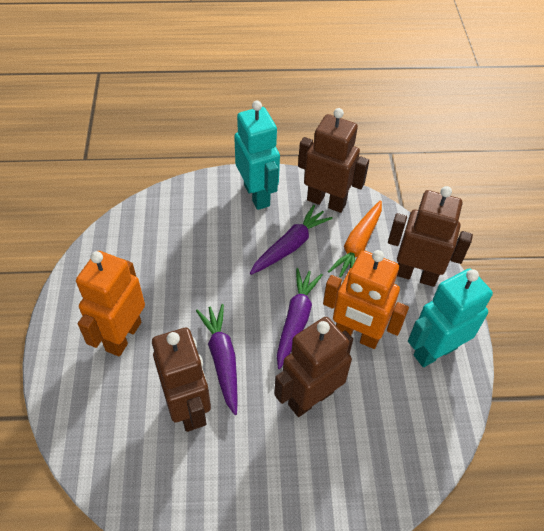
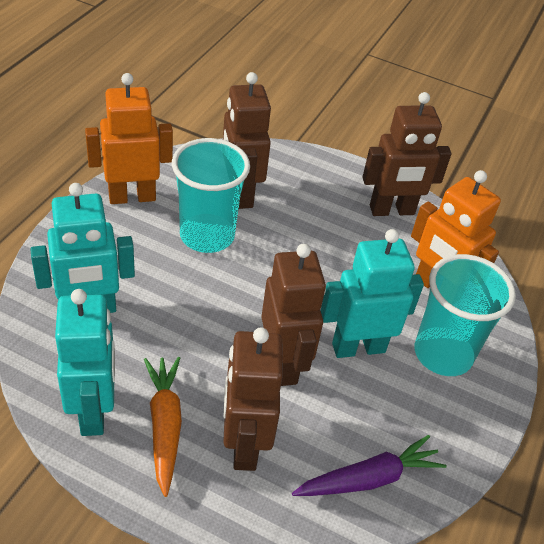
purple carrot: [196,304,238,415] [250,205,333,275] [277,268,323,369] = 3 -> [292,435,447,496] = 1
turquoise cup: none = 0 -> [172,138,250,253] [415,254,516,376] = 2
turquoise robot: [234,101,280,210] [408,268,493,367] = 2 -> [30,183,135,313] [55,289,115,436] [321,229,424,358] = 3

